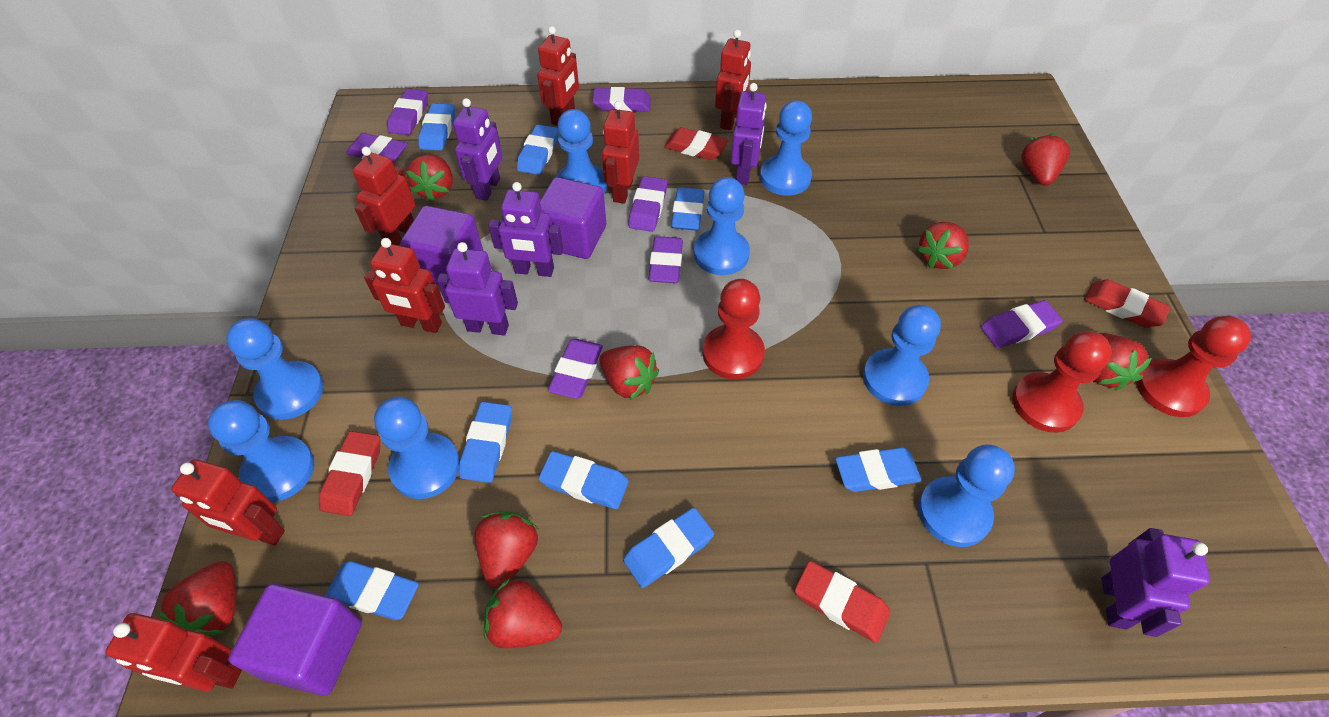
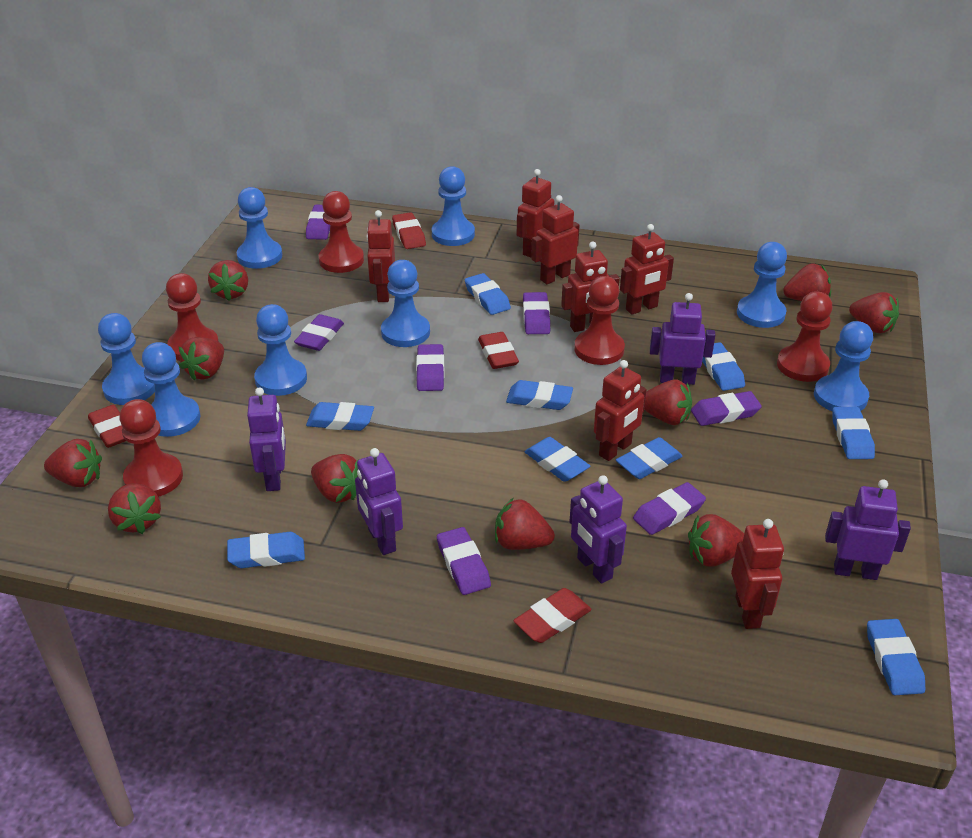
blue eraser: [325,561,419,620] [418,103,455,151] [459,402,512,483] [517,125,559,175] [538,451,629,509] [623,508,714,588] [671,187,704,231] [835,447,922,492] = 8 -> [227,532,305,568] [306,402,374,431] [465,273,511,315] [506,380,573,410] [525,437,590,482] [616,437,683,479] [702,342,745,391] [832,407,875,459] [867,619,925,695] = 9
purple cube: [228,584,362,696] [400,206,483,284] [540,177,606,259] = 3 -> none = 0
red pawn: [703,279,765,379] [1012,331,1112,433] [1137,316,1251,417] = 3 -> [119,399,183,497] [166,273,219,361] [319,191,364,273] [574,276,625,365] [777,291,833,382] = 5
red strawberry: [156,561,236,636] [406,154,453,201] [475,511,538,588] [483,578,562,648] [599,345,659,400] [917,222,969,269] [1021,133,1070,186] [1095,333,1152,391] = 8 -> [44,439,102,487] [108,483,161,534] [179,337,224,381] [208,260,248,301] [311,454,358,503] [495,498,555,550] [644,380,692,425] [688,514,744,567] [783,263,831,301] [849,292,899,333] = 10

